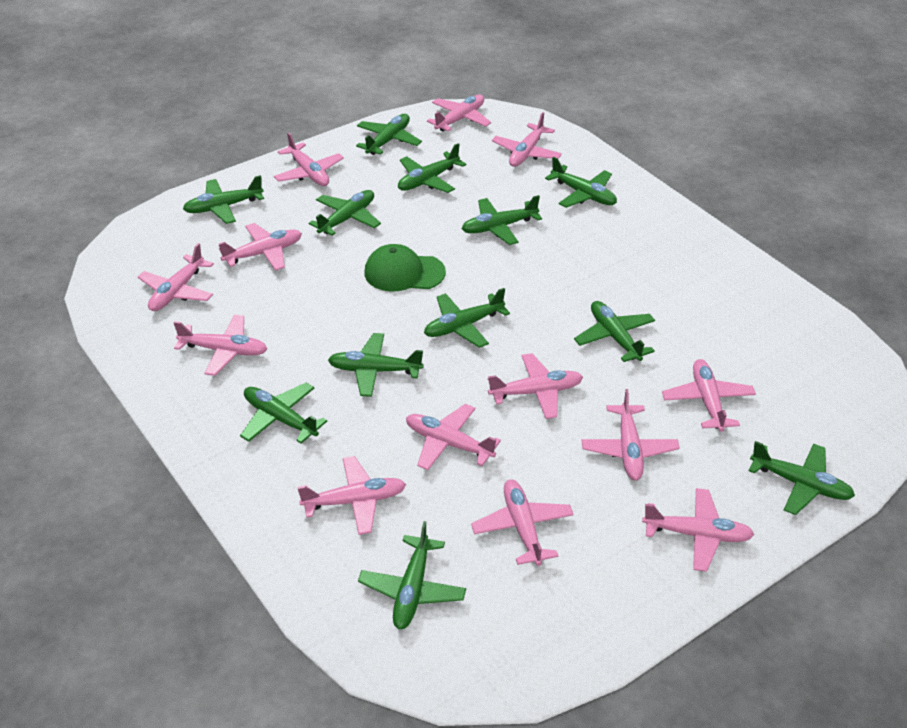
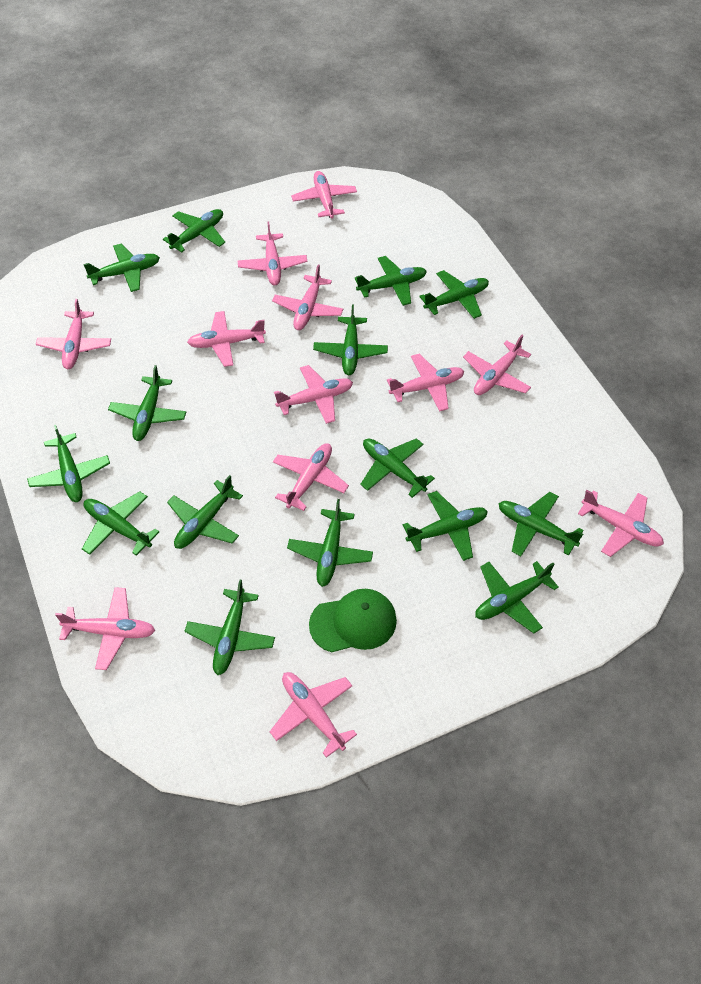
green plane: [183,175,264,224] [240,383,327,443] [308,190,381,236] [328,333,424,397] [356,114,422,155] [358,521,466,629] [398,143,466,193] [424,288,510,348] [462,195,542,245] [545,157,617,208] [574,301,655,362] [749,441,855,515] = 12 -> [27,425,110,502] [82,491,159,556] [83,244,160,292] [108,365,186,441] [163,209,225,252] [167,475,243,549] [185,580,275,675] [287,499,373,587] [313,304,388,375] [355,256,427,306] [360,438,435,498] [403,491,488,561] [419,270,489,319] [475,561,559,633] [499,492,584,556] = 15
pink plane: [138,243,214,311] [173,314,267,376] [219,223,302,271] [274,132,344,186] [297,456,406,535] [406,404,501,470] [427,95,491,132] [471,479,574,566] [488,353,583,419] [492,112,562,167] [582,389,680,480] [642,488,755,572] [662,359,756,432] = 13 -> [36,299,111,369] [55,587,155,670] [187,311,266,367] [238,222,307,285] [270,672,357,758] [272,265,343,330] [273,443,349,511] [274,365,353,424] [291,171,357,219] [387,354,464,411] [463,335,531,395] [578,490,664,557] = 12

